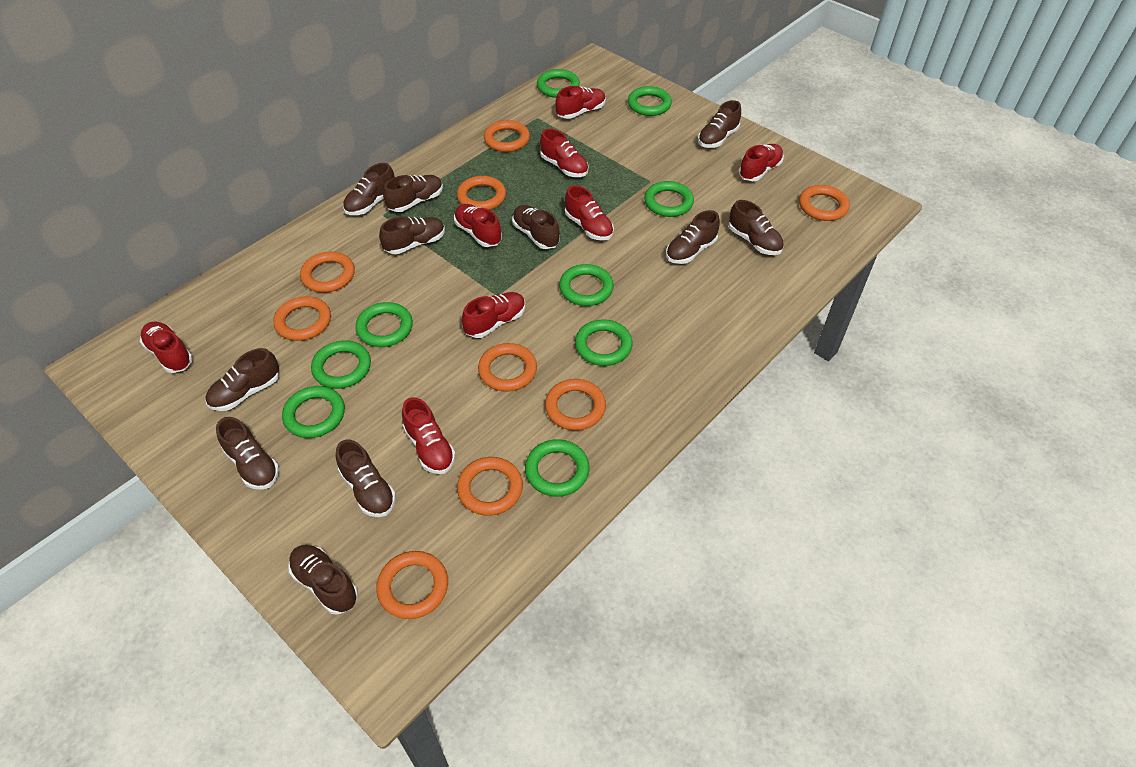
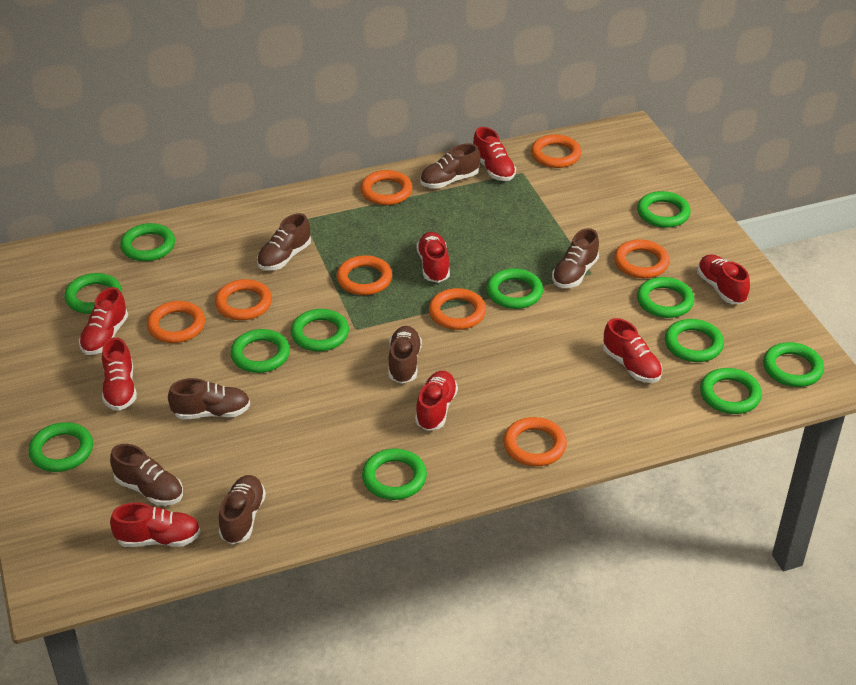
brown shoe: [206,348,279,411] [216,417,279,490] [288,545,358,615] [336,440,396,517] [343,163,395,215] [379,216,445,255] [383,175,443,212] [512,205,560,249] [666,210,720,264] [698,100,741,148] [729,200,784,255] = 11 -> [110,444,183,506] [168,378,250,420] [219,475,266,544] [257,213,311,270] [388,326,422,384] [420,143,480,189] [552,228,599,288] = 7
green ring: [282,386,345,438] [311,340,371,389] [355,302,413,347] [525,439,590,497] [537,69,580,98] [559,264,614,306] [575,319,633,366] [628,86,672,116] [644,181,694,217] = 9 -> [29,422,93,472] [64,273,122,314] [120,223,175,261] [231,329,290,373] [291,309,349,352] [362,449,427,500] [487,268,543,309] [637,191,691,228] [637,277,694,318] [665,319,724,362] [700,368,762,414] [763,342,824,387] = 12
orange ring: [273,296,331,341] [300,252,355,293] [376,551,448,619] [457,176,506,210] [457,457,523,516] [478,343,537,392] [484,120,530,152] [545,379,606,430] [799,185,850,221] = 9 -> [147,301,205,343] [215,279,272,320] [336,255,392,295] [360,170,412,205] [429,288,486,330] [503,417,567,466] [531,134,581,168] [614,239,670,278] = 8

